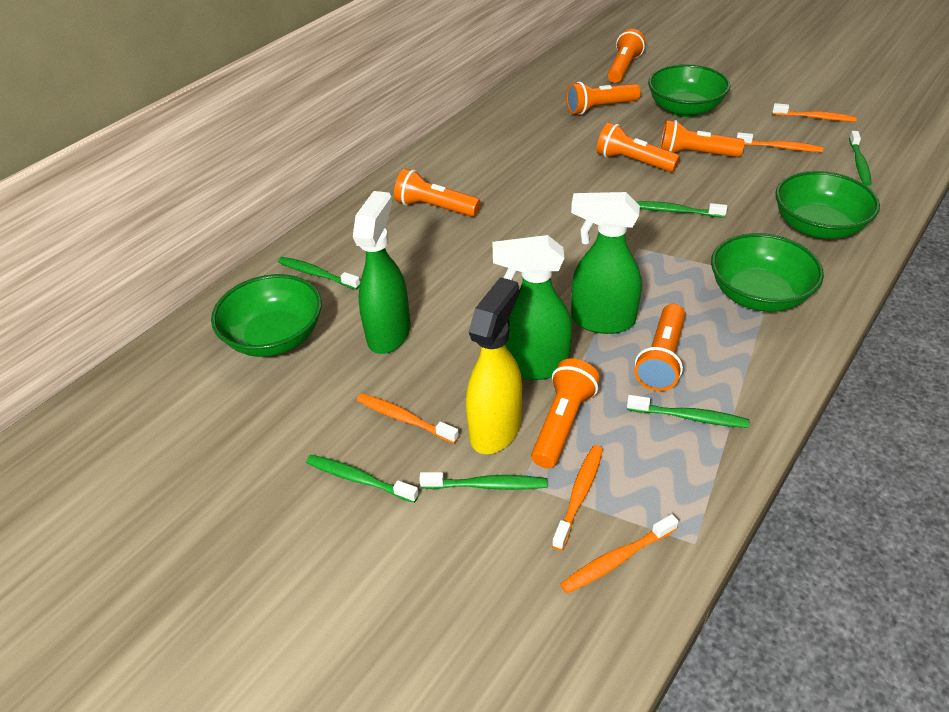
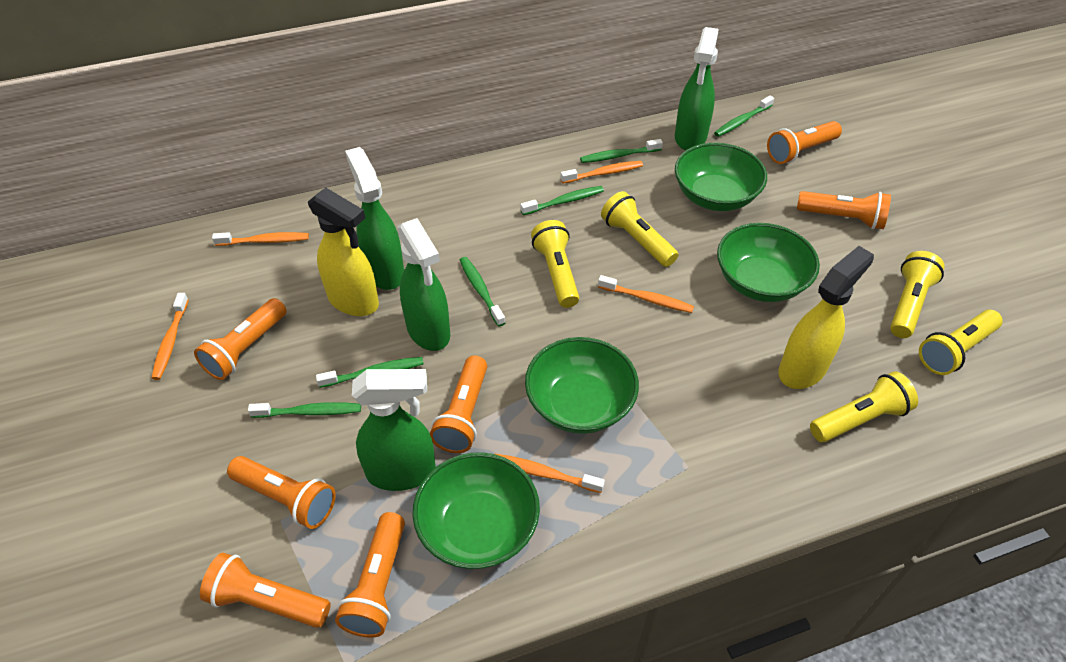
green spray bottle: [353,191,411,354] [493,235,572,380] [571,192,642,334] = 3 -> [345,147,404,290] [352,369,436,491] [397,218,450,351] [675,27,719,150] = 4
yellow flashlight: none = 0 -> [531,220,579,308] [601,191,678,267] [810,371,918,442] [890,251,945,338] [919,310,1002,375] = 5
yellow spray bottle: [466,277,522,454] = 1 -> [308,188,379,316] [778,246,874,389] = 2

